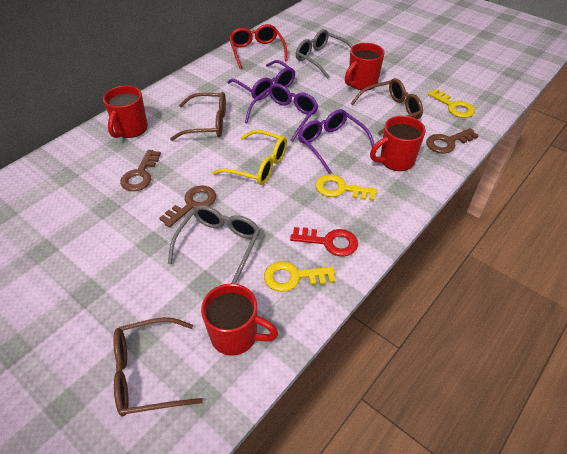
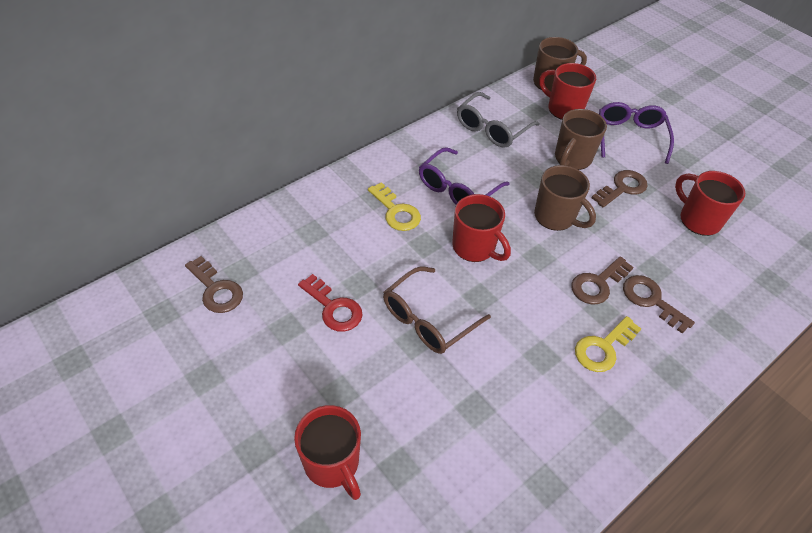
brown glasses: [113,317,203,416] [170,92,226,141] [351,78,423,135] = 3 -> [383,266,491,354] = 1
brown key: [120,150,161,191] [159,185,216,228] [426,128,479,154] = 3 -> [185,256,243,313] [571,256,634,304] [592,170,648,208] [623,275,695,334] = 4
brown mug: none = 0 -> [533,37,587,92] [534,165,596,231] [555,109,607,170] = 3
grey glasses: [168,205,260,284] [296,29,353,78] = 2 -> [457,92,539,148] = 1
purple glasses: [227,60,295,100] [245,83,318,142] [298,109,375,173] = 3 -> [419,147,510,205] [599,102,674,164] = 2
red glasses: [229,24,288,69] = 1 -> none = 0
yellow glasses: [213,130,287,185] = 1 -> none = 0
yellow key: [264,261,335,292] [316,174,377,201] [428,89,475,118] = 3 -> [368,182,421,231] [575,316,641,372] = 2

